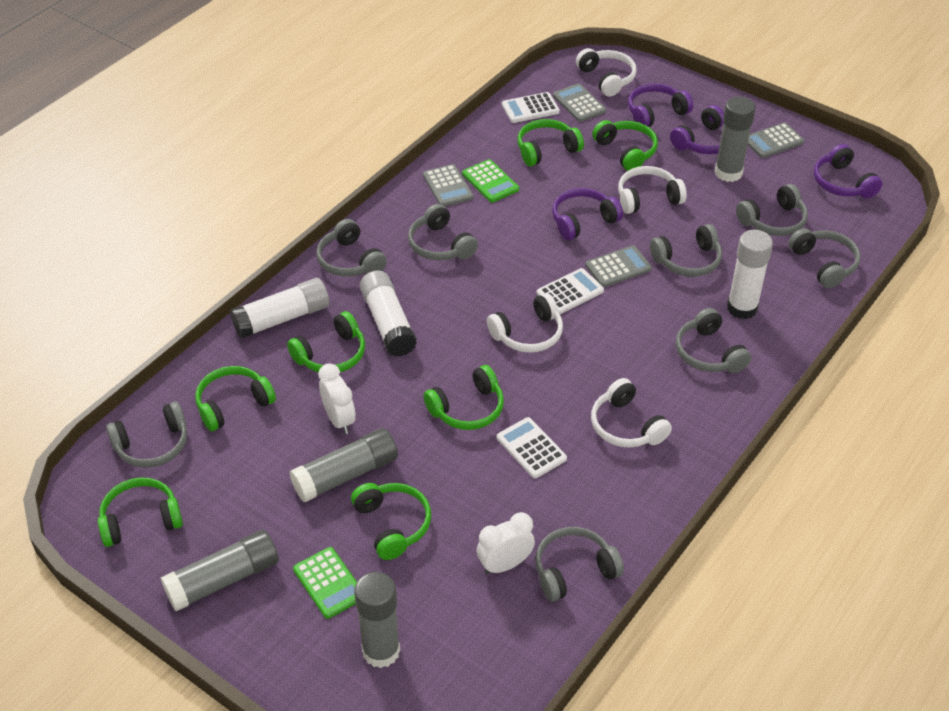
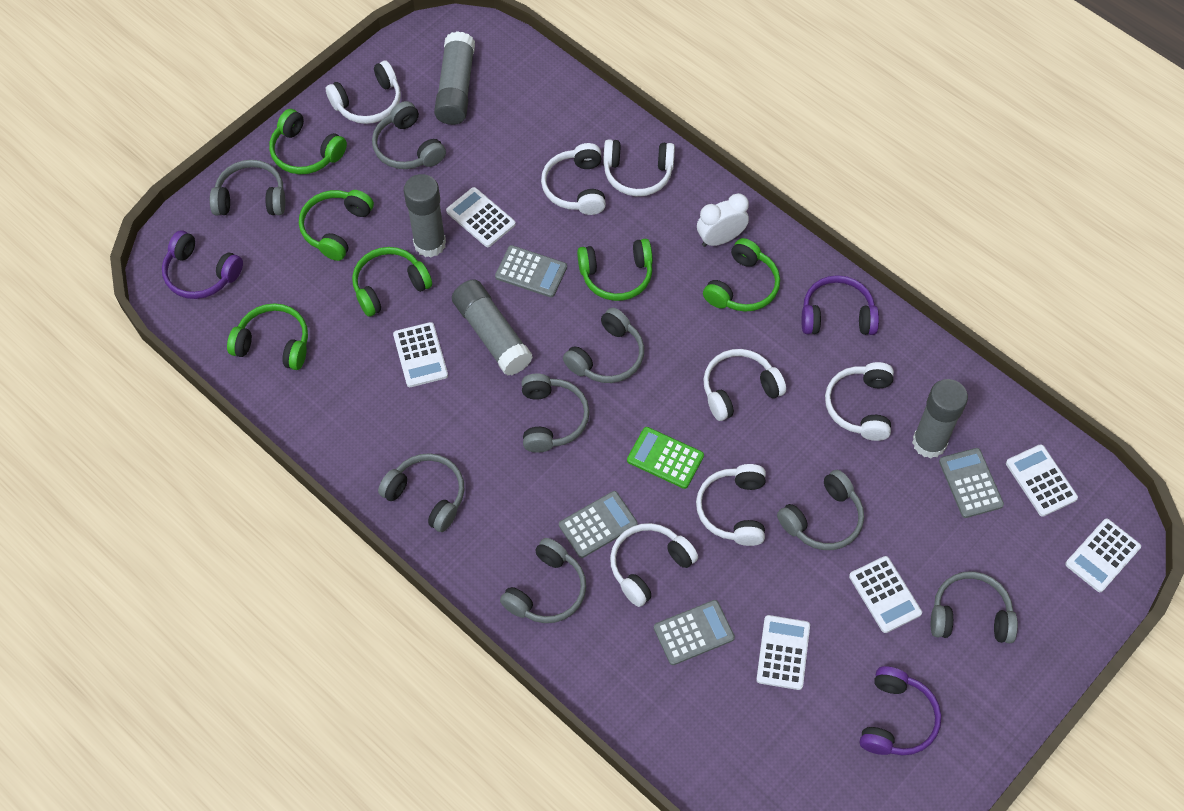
green calculator: [293,547,357,619] [462,159,519,203] = 2 -> [627,427,704,489] = 1
green headphones: [98,477,183,547] [195,366,276,431] [287,311,365,372] [351,483,431,560] [424,365,504,430] [517,119,584,166] [592,120,658,171] = 7 -> [227,303,308,370] [269,109,347,174] [299,190,374,261] [352,247,432,317] [577,238,653,301] [703,238,780,312] = 6
purple headphones: [552,188,623,240] [628,83,693,127] [670,105,724,154] [814,144,882,198] = 4 -> [162,231,243,299] [802,275,879,335] [860,666,941,755] = 3
white calculator: [497,417,567,479] [502,92,560,123] [537,268,604,314] = 3 -> [393,322,448,387] [446,187,516,247] [756,615,810,690] [849,556,922,633] [1006,444,1078,517] [1065,518,1141,592] = 6
white clock: [318,363,355,434] [477,512,535,575] = 2 -> [697,193,749,247] = 1
white glue stick: [230,278,329,339] [360,270,417,357] [727,230,773,319] = 3 -> none = 0
white headphones: [487,293,563,353] [576,48,637,96] [591,378,672,448] [618,166,687,214] = 4 -> [326,61,401,124] [541,143,606,215] [603,139,675,196] [610,523,698,607] [696,464,766,546] [703,349,786,421] [825,362,894,441] = 7

